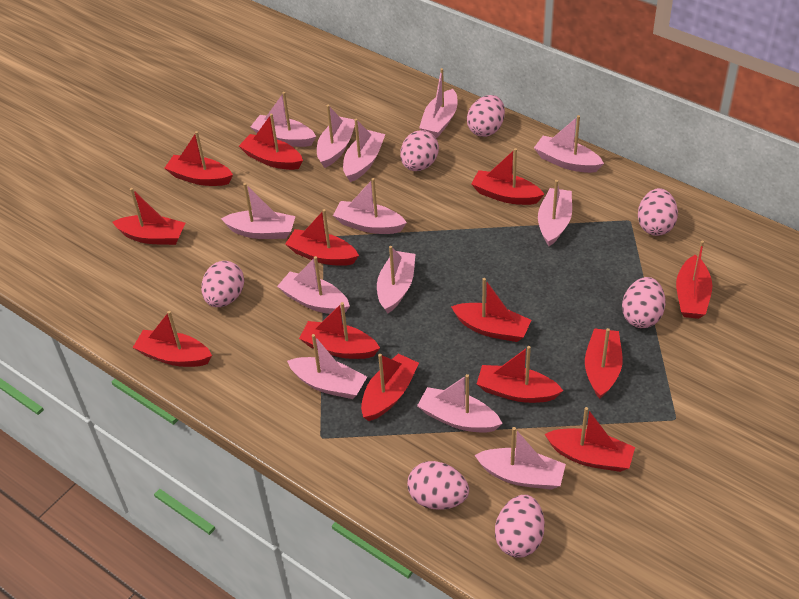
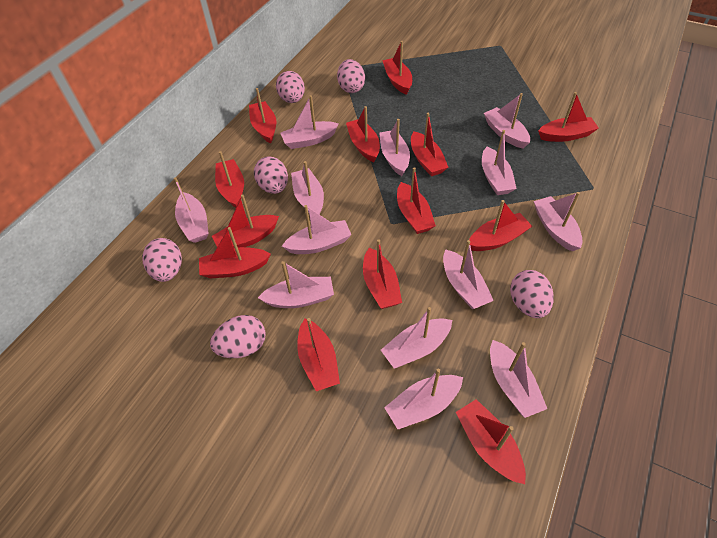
pink egg: [201,261,244,307] [400,130,439,171] [407,461,469,510] [467,95,505,137] [495,495,545,558] [622,277,665,328] [638,188,678,236] = 7 -> [142,238,182,282] [210,315,266,358] [254,156,288,194] [276,71,305,103] [337,59,365,93] [510,270,554,318] = 6

